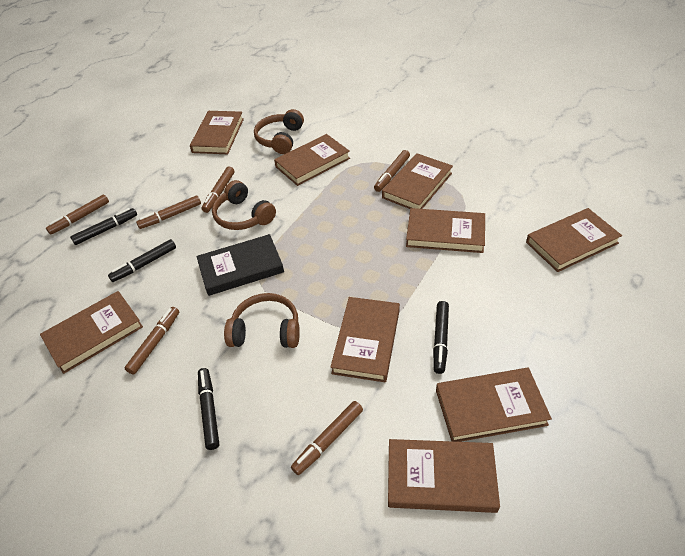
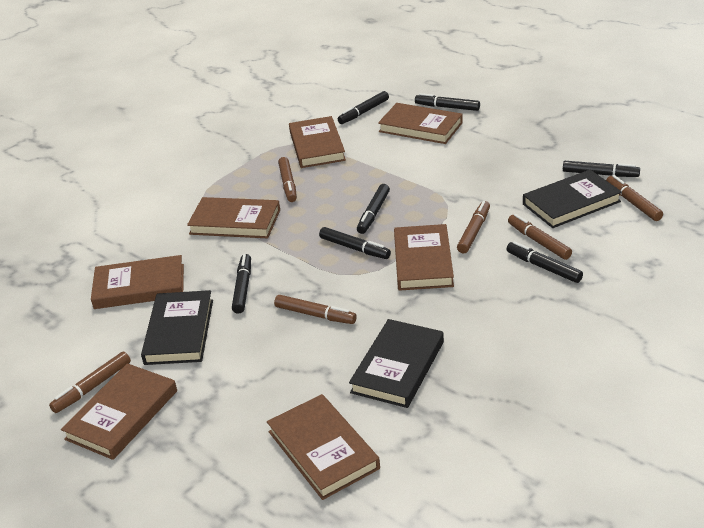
black book: [196,234,284,296] = 1 -> [141,290,213,365] [349,319,444,408] [523,170,622,228] = 3
black marker: [70,208,137,245] [108,239,176,282] [198,368,219,450] [433,301,449,374] = 4 -> [232,254,251,314] [319,227,391,259] [338,91,389,124] [357,184,390,234] [415,93,480,111] [507,241,583,283] [563,161,640,177] = 7
brown book: [40,291,143,374] [190,111,244,154] [274,134,350,186] [330,297,400,382] [382,153,453,209] [388,439,500,513] [406,208,485,253] [436,368,552,442] [526,208,622,272] = 9 -> [61,363,177,460] [91,255,184,309] [187,197,280,238] [267,394,380,500] [289,116,346,168] [378,103,463,144] [394,224,454,291] = 7
brown headphones: [212,180,276,230] [224,293,300,348] [254,109,304,154] = 3 -> none = 0

